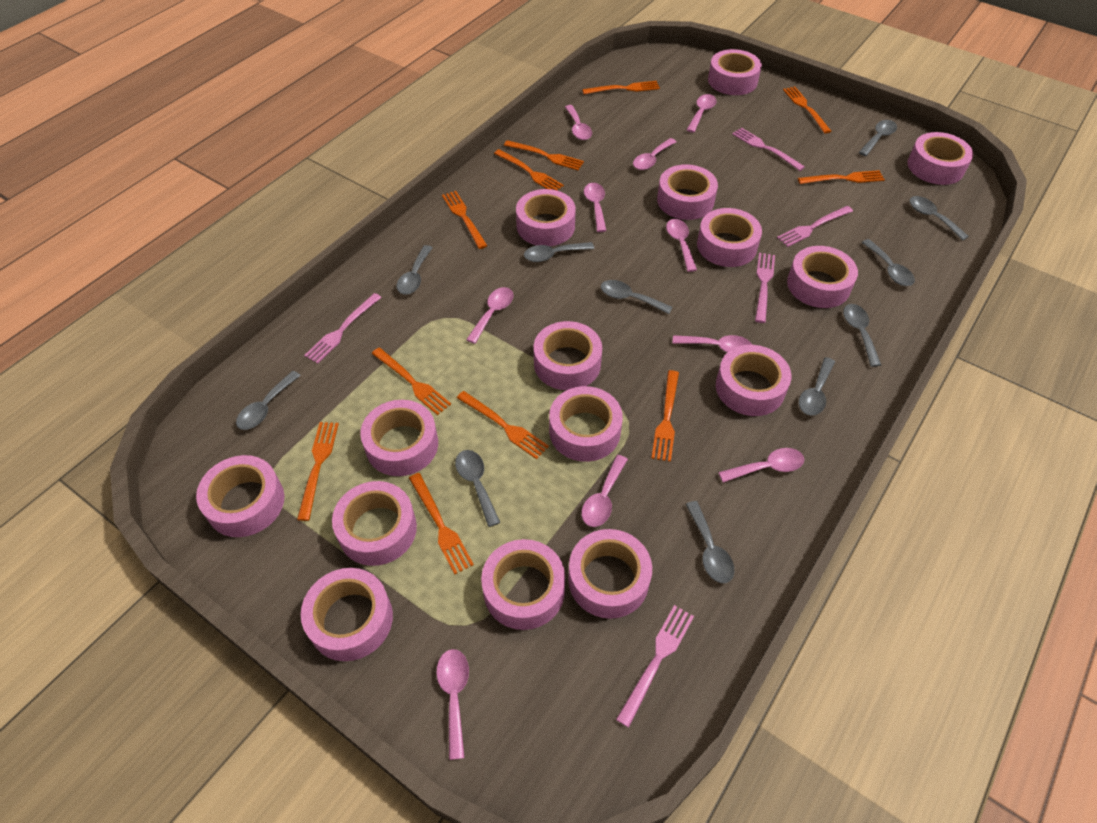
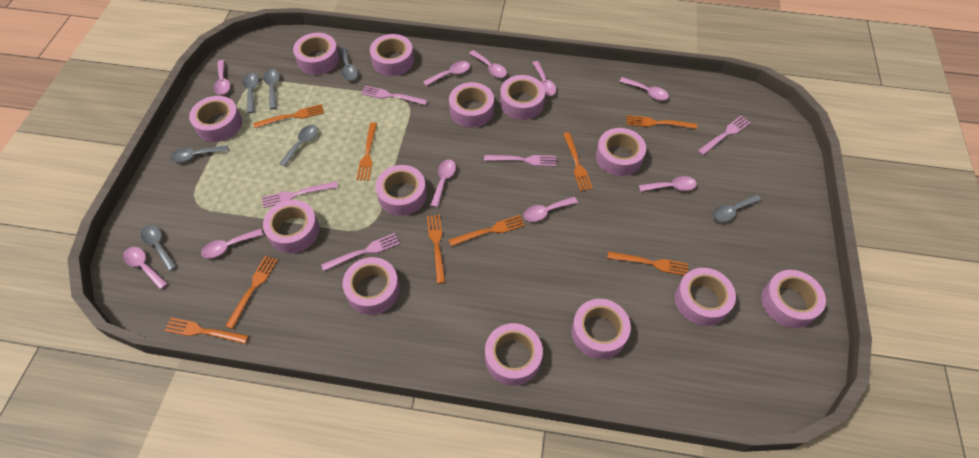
grey spoon: [236,371,301,430] [397,245,433,294] [455,450,501,527] [524,242,594,262] [601,280,673,314] [686,501,734,583] [799,357,835,416] [843,304,881,367] [859,120,897,156] [862,239,915,286] [910,196,969,241] = 11 -> [141,225,177,271] [170,145,228,162] [242,73,259,113] [263,69,280,109] [279,125,318,167] [339,47,358,80] [712,194,761,222] = 7
orange fork: [297,422,339,521] [372,348,451,415] [409,473,474,574] [442,191,487,249] [457,391,549,459] [494,149,564,190] [504,140,584,170] [582,81,660,94] [651,370,679,462] [783,87,831,133] [798,170,885,184] = 11 -> [164,318,249,344] [225,256,278,329] [253,104,324,128] [356,123,377,181] [427,215,445,284] [449,215,525,246] [563,132,593,191] [607,251,688,276] [626,115,697,129] = 9
pink tape: [196,455,285,537] [301,568,393,661] [332,481,417,566] [360,400,438,476] [481,539,565,630] [516,189,576,246] [534,321,602,391] [549,386,623,462] [568,529,652,619] [657,164,718,220] [697,208,762,267] [708,49,762,95] [716,345,791,416] [787,246,858,308] [907,132,973,185] = 15 -> [189,96,242,142] [263,200,320,253] [293,33,339,75] [343,257,400,315] [370,34,414,76] [375,165,427,216] [449,82,494,128] [485,323,543,386] [500,75,545,120] [571,299,631,359] [596,128,646,176] [675,268,736,326] [761,270,826,328] = 13

